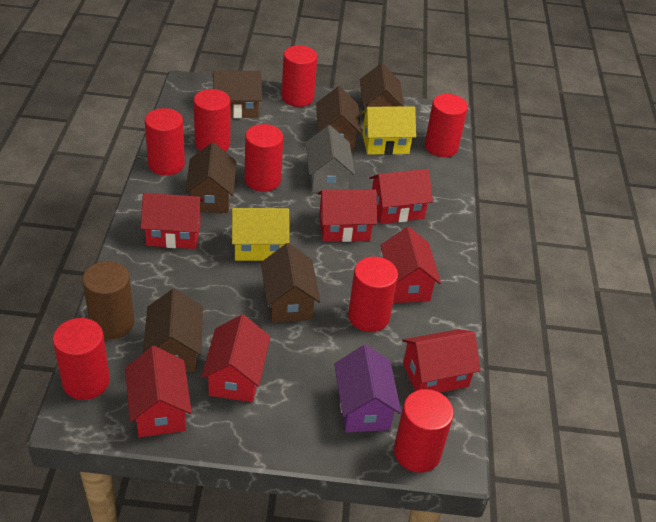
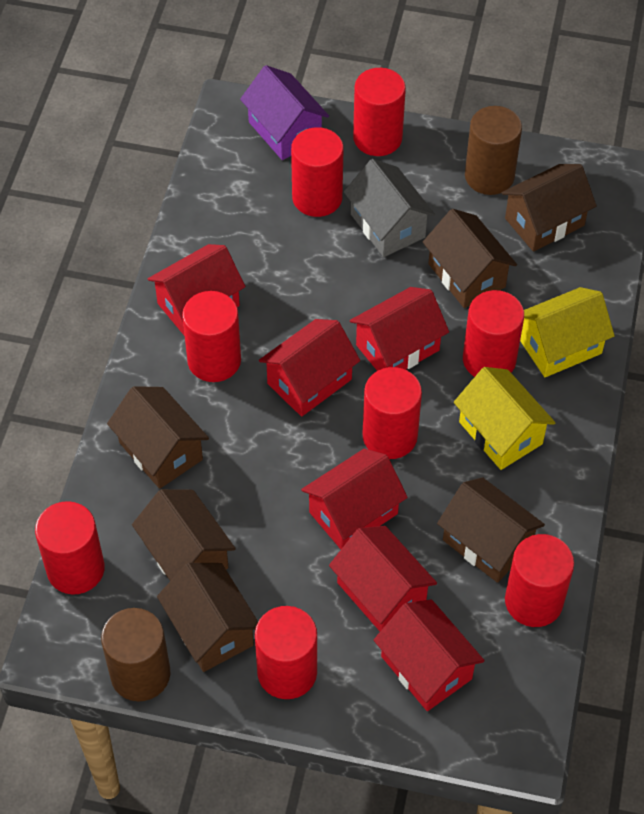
brown cylinder: [82,261,134,339] = 1 -> [101,608,171,701] [465,106,522,195] = 2
red house: [125,346,192,437] [141,193,203,249] [201,315,270,402] [318,190,377,242] [369,169,433,224] [380,227,441,303] [402,329,481,393] = 7 -> [148,244,245,336] [259,319,360,417] [301,448,408,549] [329,526,437,631] [350,287,449,371] [374,599,485,711] = 6

